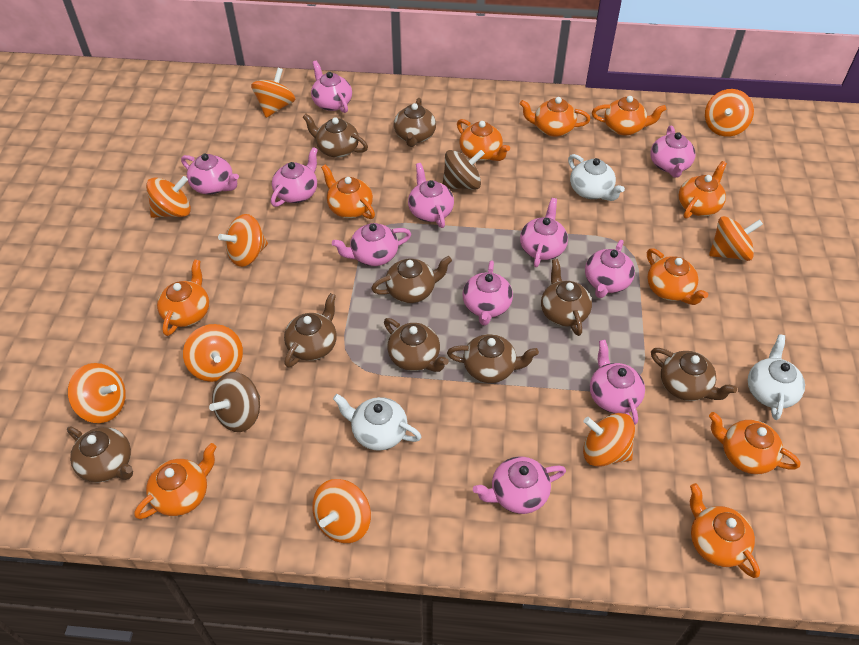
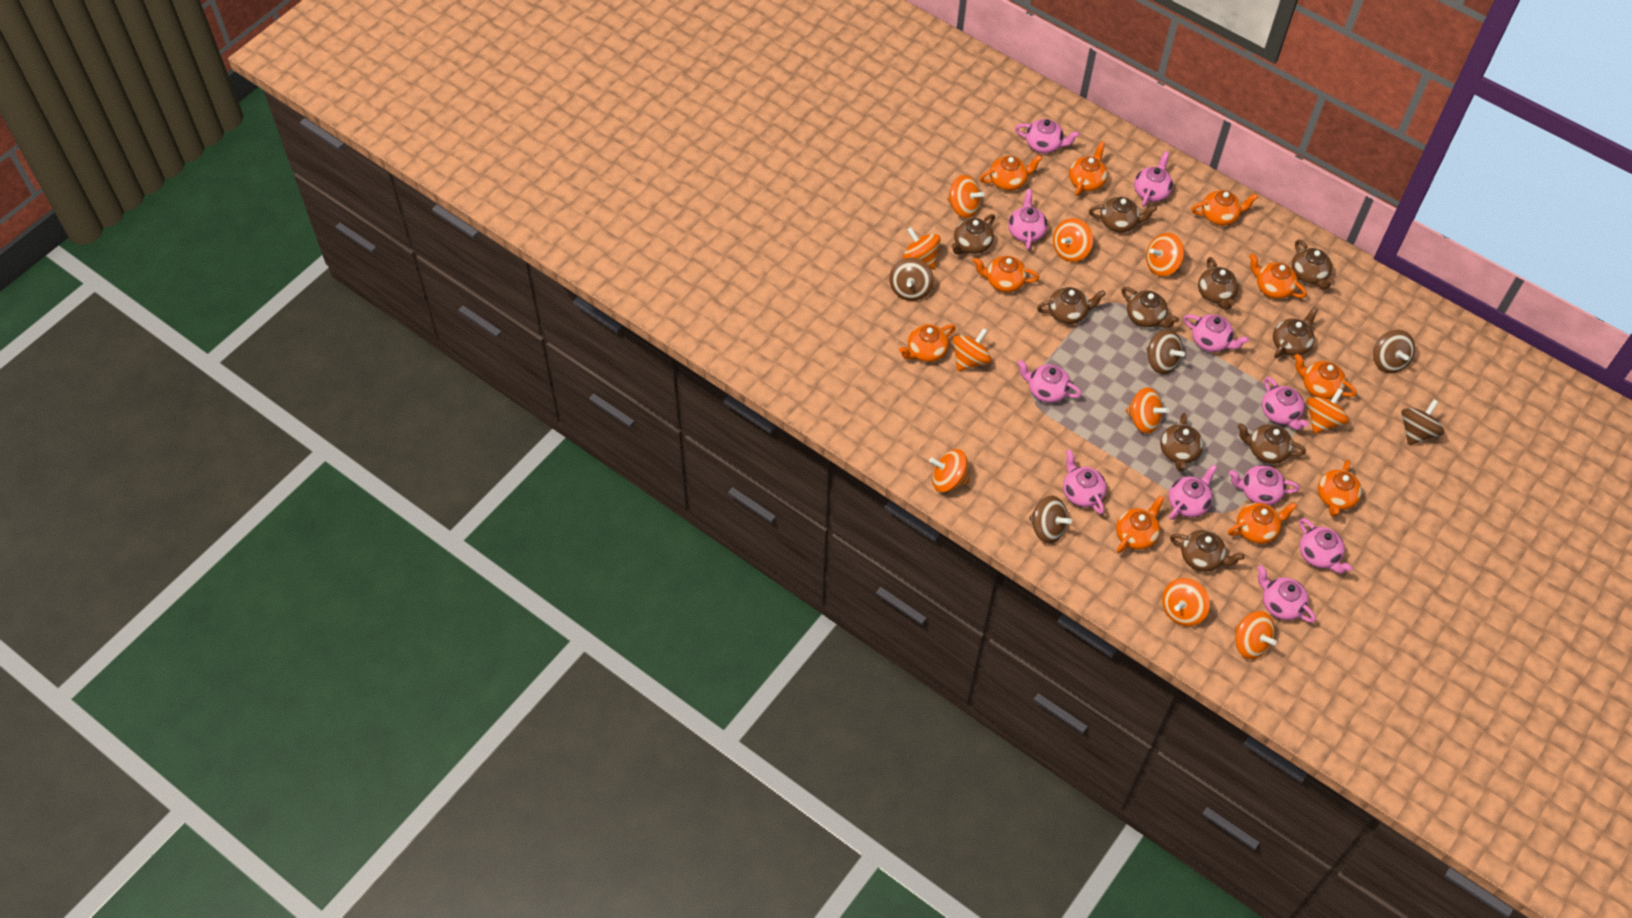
brown spinning top: [209,372,260,432] [443,150,485,189] = 2 -> [889,258,934,301] [1029,496,1072,543] [1146,329,1185,374] [1373,330,1415,373] [1401,400,1444,445] = 5
brown teapot: [67,427,133,482] [284,293,337,368] [303,114,368,158] [371,256,452,303] [384,318,449,372] [394,98,436,147] [447,334,539,383] [541,259,592,336] [651,348,737,401] = 9 -> [951,214,995,254] [1037,287,1106,324] [1089,197,1157,232] [1122,287,1179,328] [1160,413,1203,471] [1170,530,1245,572] [1198,257,1239,310] [1237,423,1306,464] [1273,307,1319,358] [1292,239,1335,289] = 10
orange spinning top: [67,363,126,423] [146,176,191,218] [183,324,243,382] [218,214,268,267] [251,68,296,118] [312,479,371,543] [583,413,635,467] [705,89,754,137] [709,216,763,261] = 9 -> [903,227,941,269] [929,449,969,492] [947,175,984,218] [953,328,992,371] [1053,218,1093,262] [1126,388,1169,434] [1146,233,1184,276] [1162,578,1210,626] [1235,611,1277,659] [1307,388,1349,434] = 10
white teapot: [333,394,421,451] [568,154,625,201] [748,334,805,420] = 3 -> none = 0

